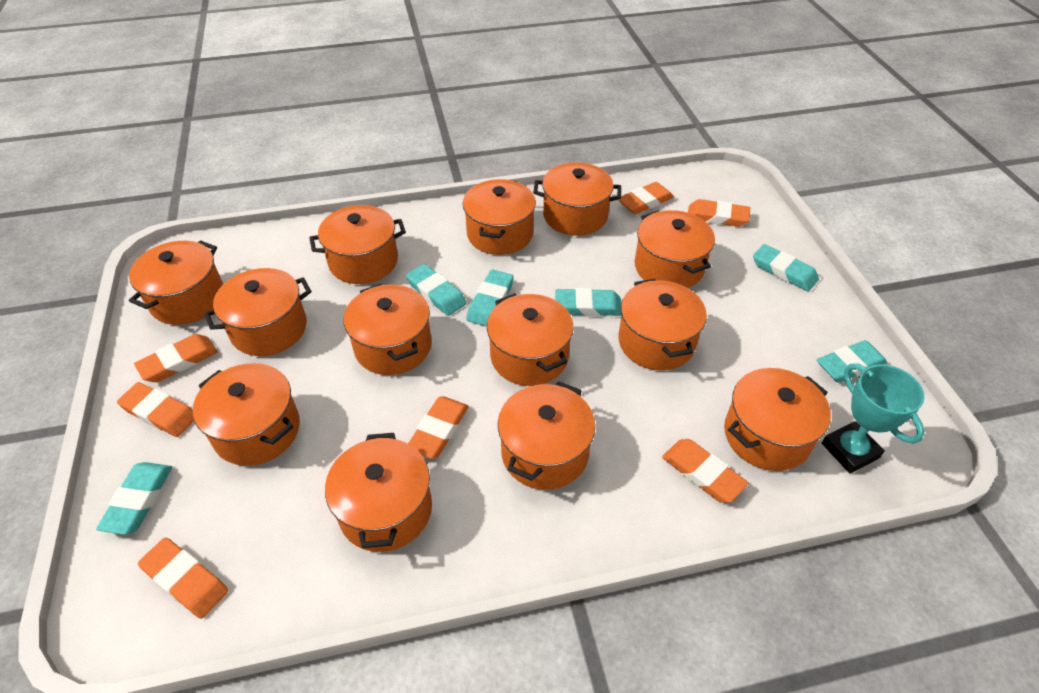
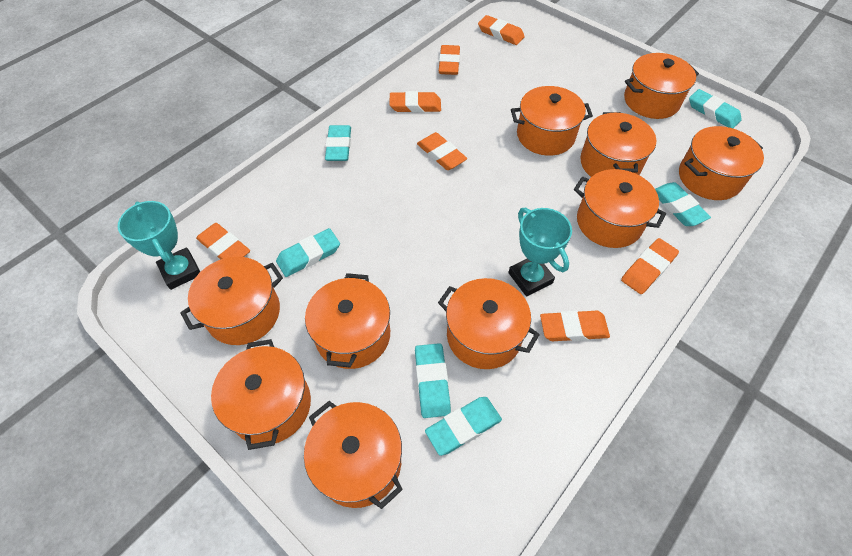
orange pot: [129,240,223,325] [193,363,300,466] [204,268,312,356] [309,205,406,284] [325,433,432,552] [344,284,432,375] [463,179,536,255] [487,293,574,386] [498,381,595,490] [533,163,621,236] [618,279,707,370] [635,210,715,288] [724,368,831,471] = 13 -> [180,257,283,345] [211,339,311,450] [304,401,403,509] [305,273,390,369] [438,278,540,369] [511,86,593,156] [574,169,666,248] [580,112,656,177] [624,53,699,119] [679,126,764,200] = 10
turquoise trophy: [822,363,925,473] = 1 -> [118,201,200,290] [508,207,572,297] = 2

